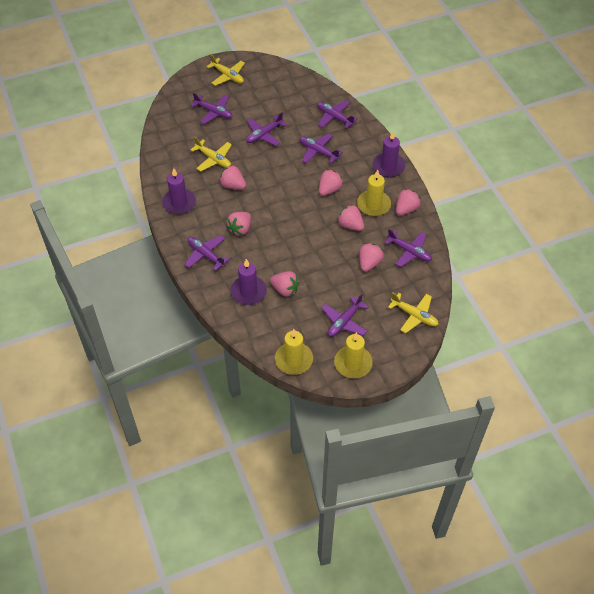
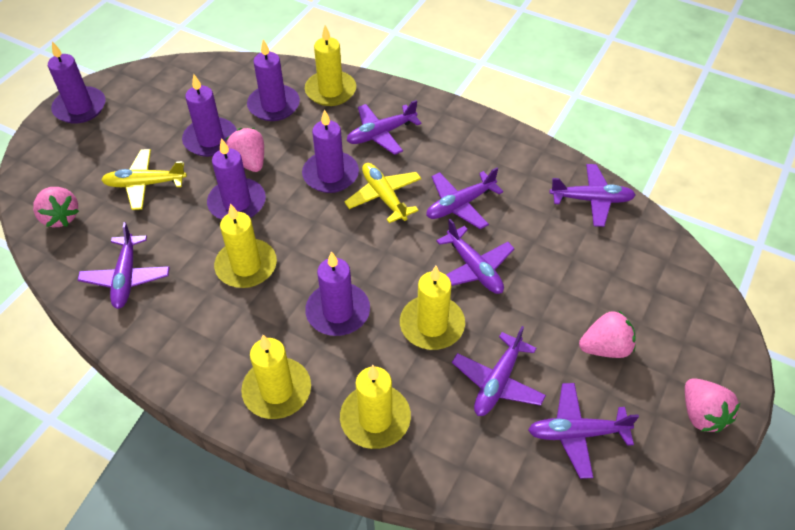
pink strawberry: [219,165,246,189] [226,212,251,235] [270,271,299,297] [319,169,343,196] [337,204,364,231] [359,243,384,272] [396,189,421,215] = 7 -> [33,187,79,227] [226,128,264,172] [579,310,636,358] [685,378,740,433] = 4
purple candle: [162,168,196,215] [230,259,267,305] [373,132,406,178] = 3 -> [48,42,106,124] [182,74,237,157] [207,138,266,220] [247,39,300,121] [302,109,359,193] [305,251,370,336] = 6
yellow candle: [275,329,313,375] [334,332,373,378] [357,170,391,216] = 3 -> [214,203,277,288] [241,335,311,419] [305,25,356,106] [340,365,411,449] [400,266,465,350] = 5
yellow plane: [191,137,232,172] [206,54,245,86] [388,292,439,333] = 3 -> [101,149,187,210] [344,163,421,223] = 2

